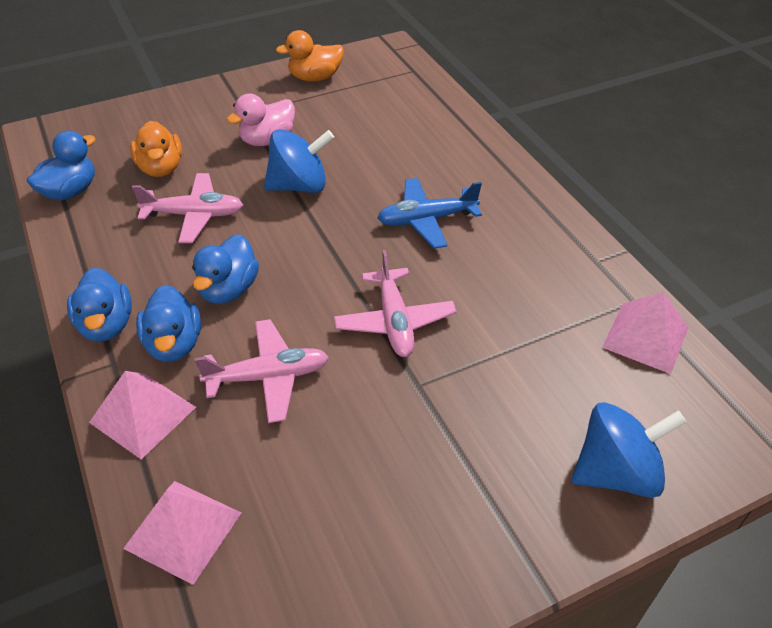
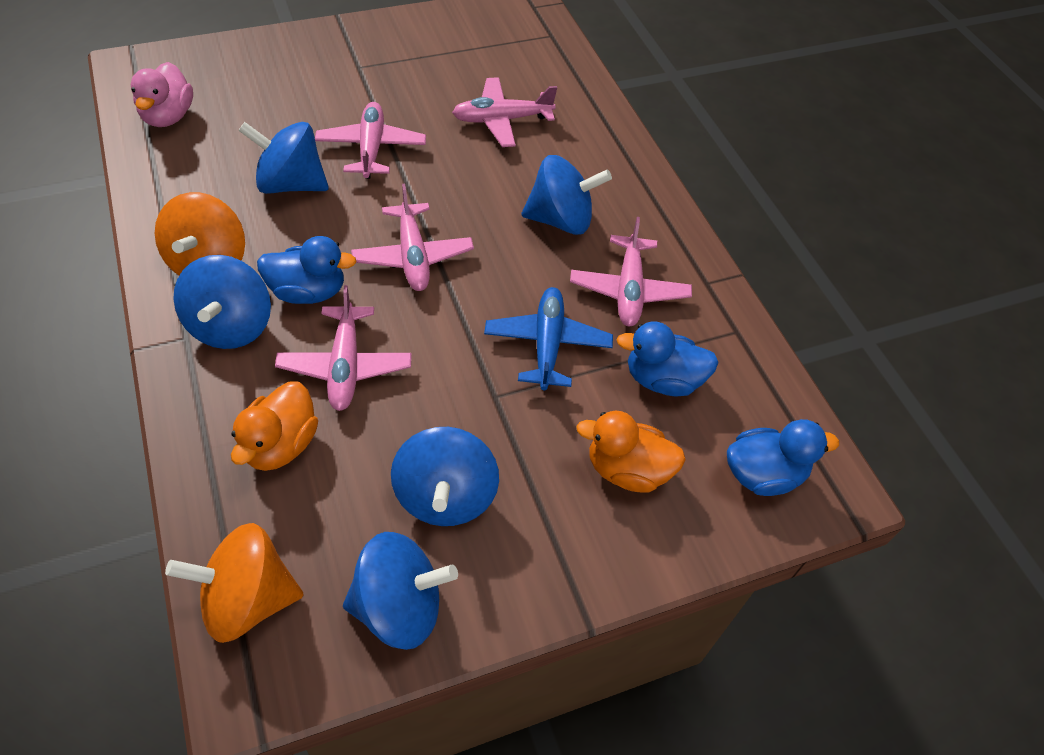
blue duck: [27,131,96,200] [67,268,132,341] [136,285,201,362] [192,234,259,304] = 4 -> [257,236,357,304] [616,321,719,396] [727,419,839,496] = 3
blue spinning top: [264,129,334,193] [572,402,687,498] = 2 -> [173,255,271,349] [238,122,329,194] [343,532,458,650] [391,427,499,526] [522,155,612,235] = 5
orange spinning top: none = 0 -> [155,192,245,275] [165,523,304,643] = 2
pink plane: [132,173,243,243] [194,319,329,423] [334,250,456,357] = 3 -> [275,285,412,411] [315,102,426,179] [351,184,474,291] [452,77,557,147] [570,217,692,326] = 5
pink pyramid: [89,371,196,460] [123,481,241,585] [602,292,689,374] = 3 -> none = 0

